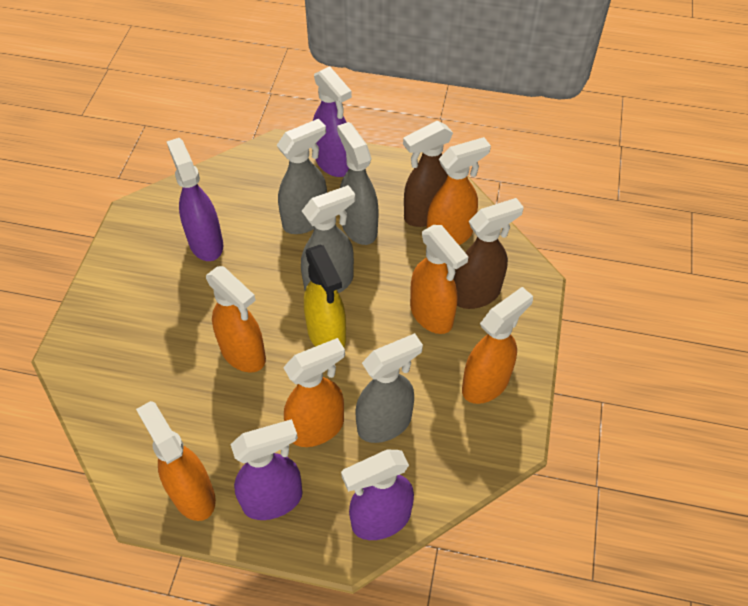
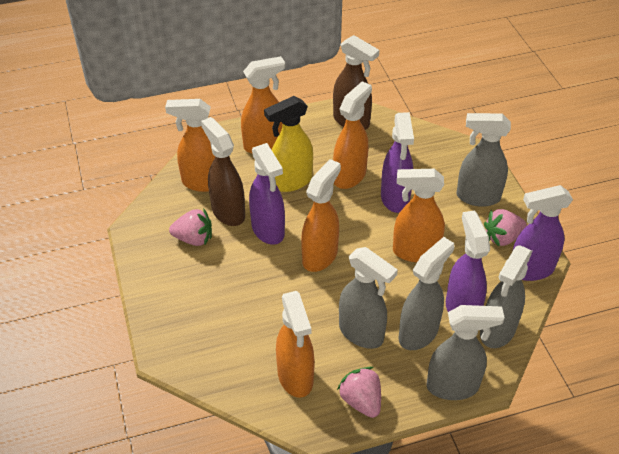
grey spray bottle: [277,119,327,234] [301,185,356,293] [337,122,379,245] [356,333,423,443] = 4 -> [339,247,398,349] [398,237,454,350] [427,305,505,400] [456,113,511,207] [480,246,532,348] = 5
pink strawberry: none = 0 -> [169,209,212,246] [337,367,381,418] [484,209,527,247] = 3

